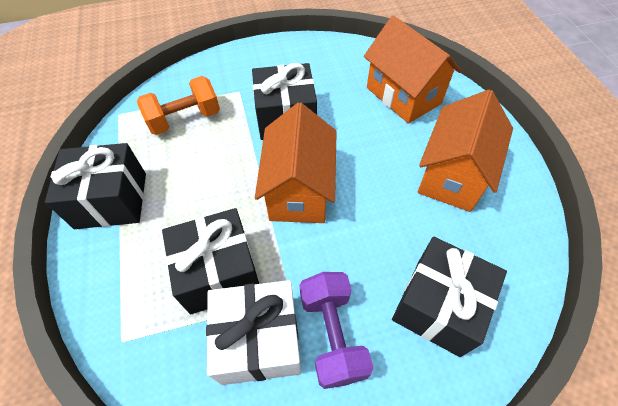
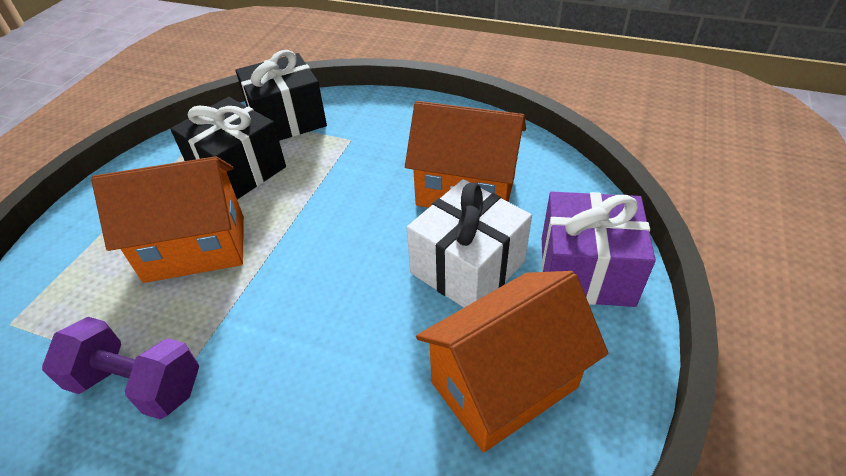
black gift: [45,143,146,229] [162,208,259,315] [252,63,317,140] [392,237,507,357] = 4 -> [171,97,286,199] [236,50,327,141] = 2
orange dumbbell: [137,76,220,135] = 1 -> none = 0
purple gift: none = 0 -> [542,192,656,307] = 1

